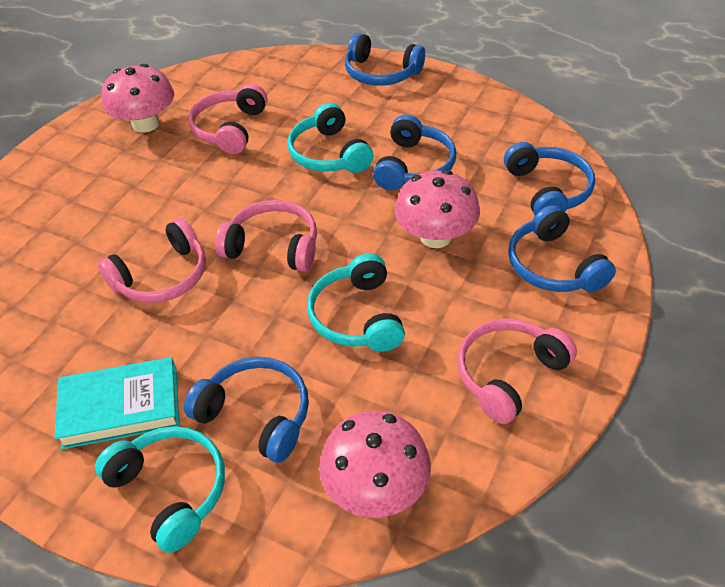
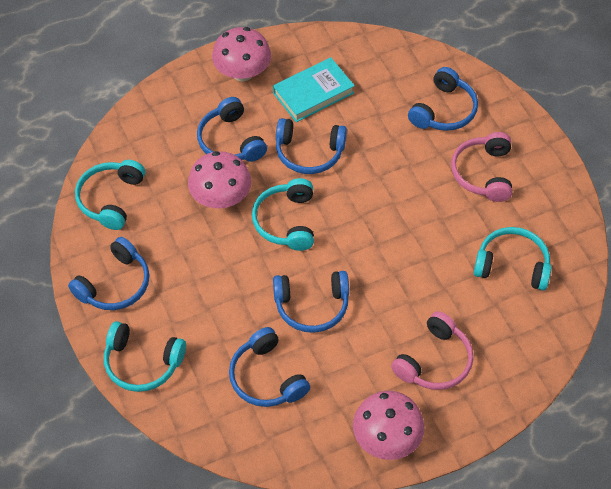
blue headphones: [184,357,309,463] [345,33,425,86] [373,114,456,190] [504,142,595,215] [508,205,616,292] = 5 -> [68,237,149,310] [197,97,267,162] [229,327,310,407] [273,271,349,333] [276,118,347,174] [408,67,478,131] = 6
pink headphones: [98,218,206,303] [188,84,267,154] [215,200,317,272] [457,318,577,424] = 4 -> [391,311,473,390] [451,132,512,202] = 2
turquoise headphones: [95,426,225,553] [288,103,373,173] [307,253,405,352] = 3 -> [75,160,145,230] [104,321,186,392] [252,178,314,251] [474,227,551,290] = 4

